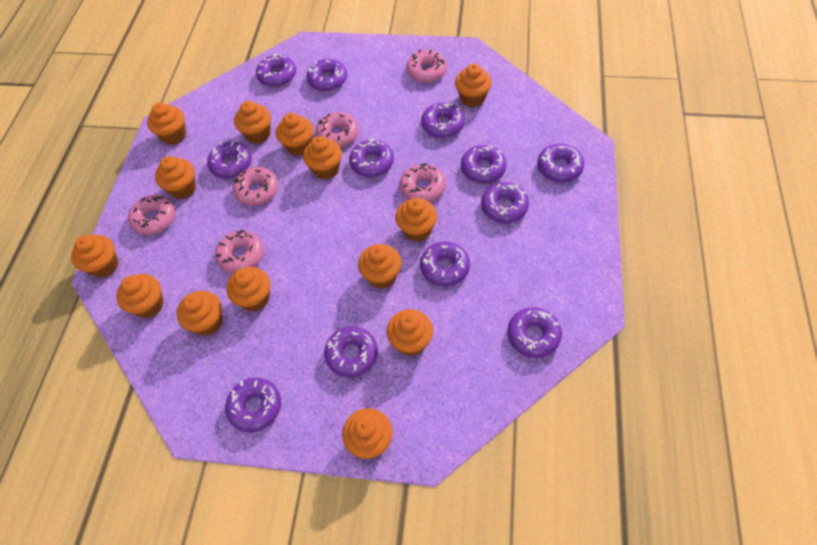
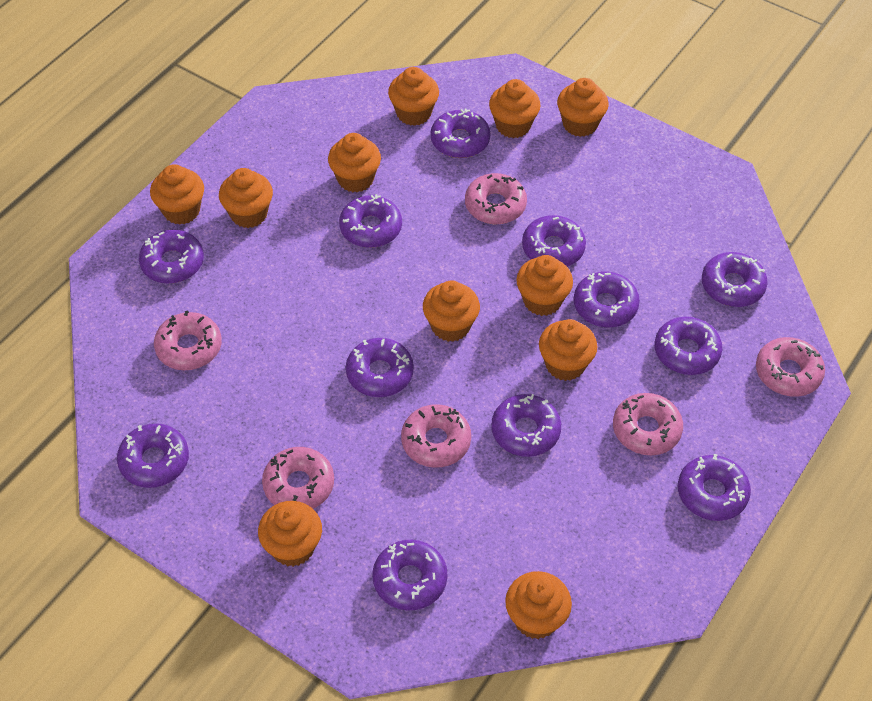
orange cupcake: [71,235,119,278] [116,274,164,318] [147,102,186,145] [155,156,196,199] [176,291,222,336] [226,267,270,311] [234,101,271,144] [276,113,313,156] [303,136,342,180] [342,408,393,459] [358,244,402,289] [387,309,433,356] [395,198,437,242] [455,63,492,107] = 14 -> [150,164,204,225] [219,168,273,228] [258,501,322,567] [328,133,381,193] [388,67,439,126] [423,281,480,342] [489,79,541,138] [505,571,572,639] [516,255,573,316] [539,319,597,381] [557,78,609,137] = 11

